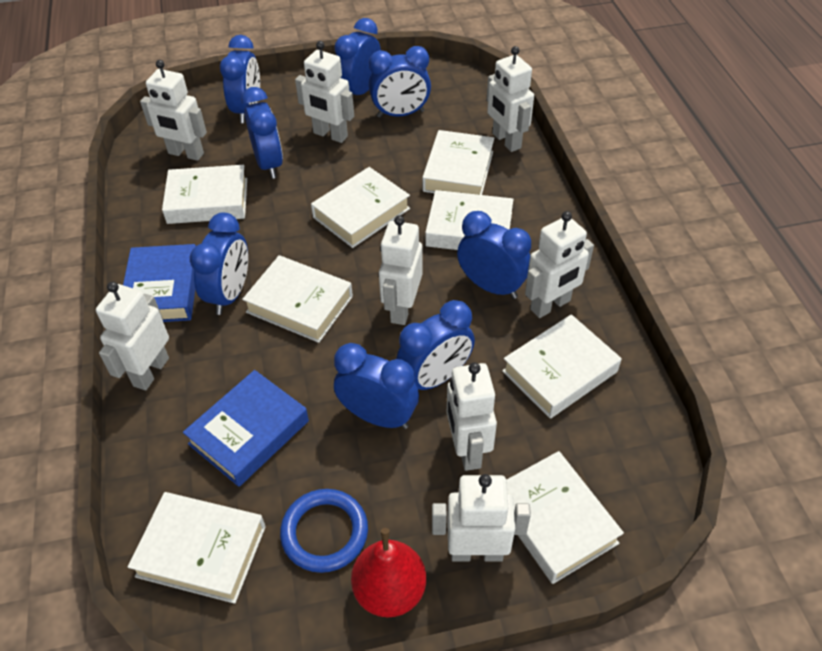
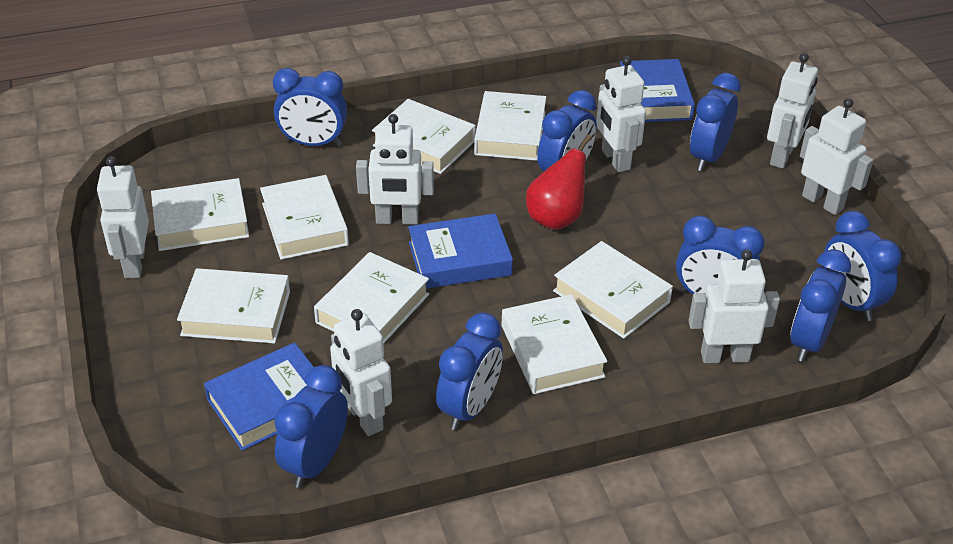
blue book: [123,244,196,322] [183,370,309,487] = 2 -> [204,343,314,451] [408,214,513,289] [620,59,695,122] = 3
blue ring: [280,489,368,573] = 1 -> none = 0
white robot: [96,282,169,390] [140,60,207,161] [295,41,354,143] [379,215,423,325] [432,474,531,562] [447,362,497,471] [487,46,534,152] [525,211,594,318] = 8 -> [97,156,149,278] [330,309,392,436] [356,114,434,225] [596,56,646,172] [689,249,780,363] [767,53,818,169] [800,98,873,215] = 7

